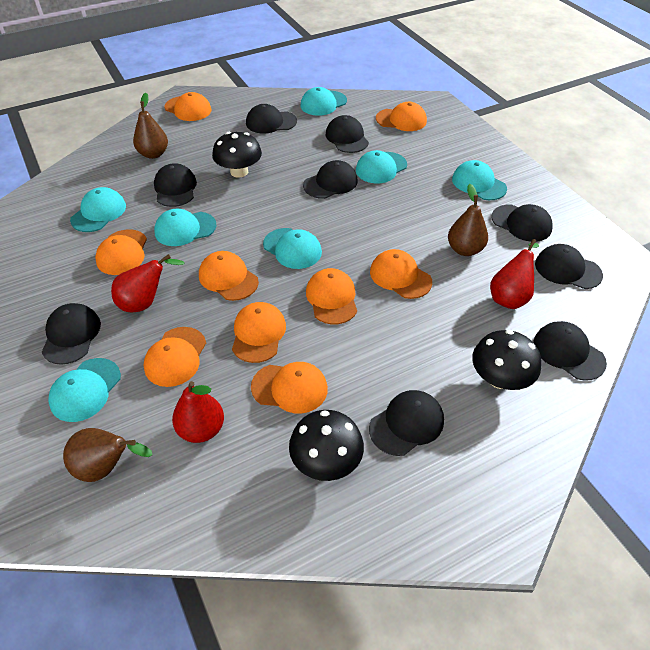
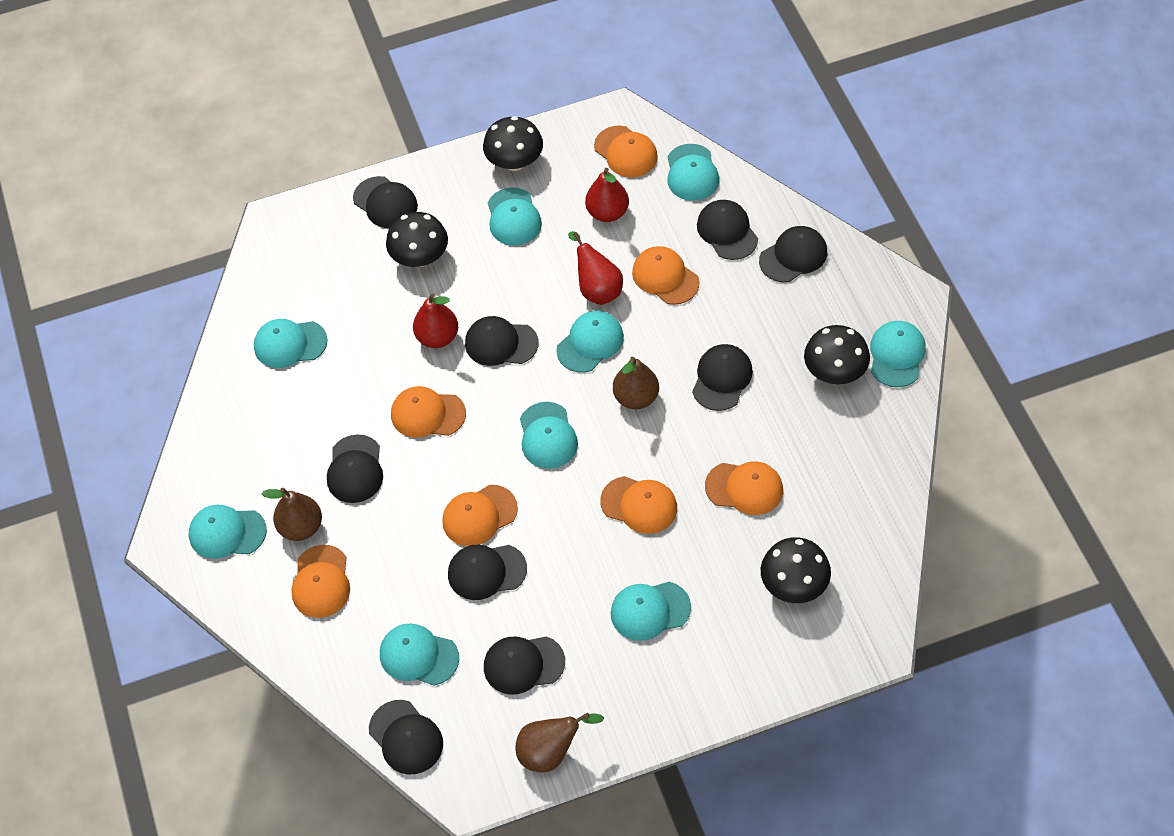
black mushroom: [212,132,262,178] [289,410,364,481] [472,330,541,390] = 3 -> [386,212,448,267] [483,116,543,171] [761,537,831,603] [804,325,870,384] = 4
orange cap: [95,229,147,275] [144,327,206,387] [164,92,211,121] [199,251,259,301] [232,302,286,363] [251,362,328,413] [306,268,357,325] [370,249,432,299] [376,102,427,131] = 9 -> [291,545,350,618] [391,386,466,438] [442,485,518,546] [594,126,658,177] [600,476,677,534] [632,246,700,305] [705,461,783,515] = 7
turquoise cap: [48,358,121,422] [70,187,126,232] [154,209,216,246] [263,228,322,269] [300,87,347,116] [356,150,407,183] [452,160,507,200] = 7 -> [189,505,267,559] [254,319,328,368] [380,623,459,686] [488,187,542,246] [520,402,578,469] [556,311,624,372] [611,582,691,641] [668,144,719,201] [870,321,926,387] = 9

